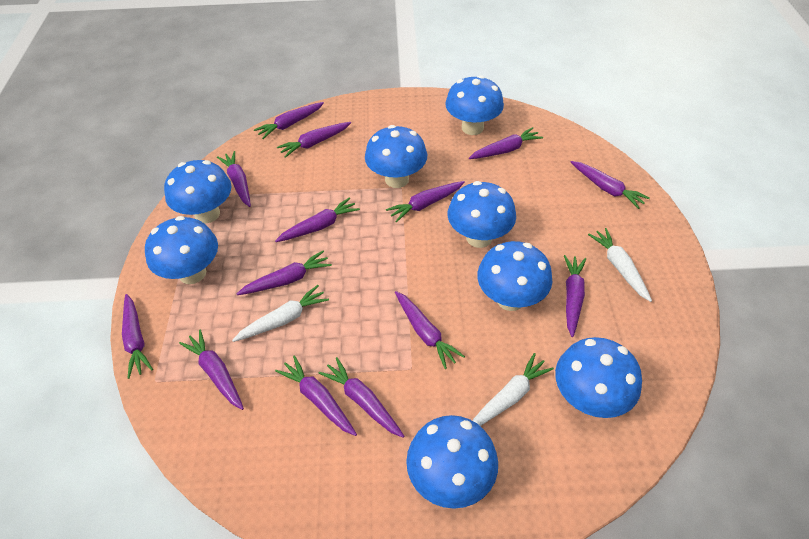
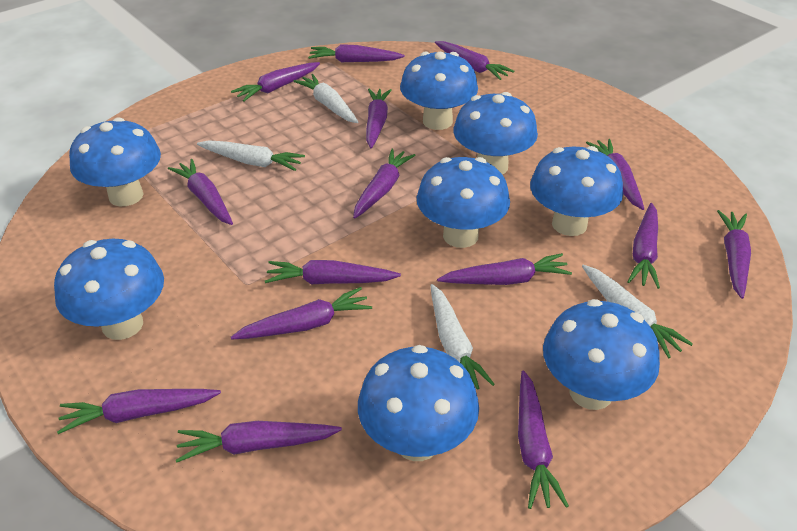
purple carrot: [122,294,153,379] [179,330,244,410] [217,151,251,207] [237,251,332,295] [254,102,324,139] [275,197,360,242] [275,355,357,436] [277,122,351,158] [318,357,404,438] [386,181,465,223] [395,291,465,369] [469,127,543,159] [564,255,586,337] [571,161,650,209] = 14 -> [57,389,221,434] [168,159,233,225] [176,421,342,463] [231,62,320,101] [231,287,372,339] [265,260,401,284] [308,44,405,62] [353,149,416,219] [366,89,392,148] [435,41,514,80] [437,253,572,285] [518,370,569,509] [586,139,644,210] [627,203,660,289] [717,210,751,299] = 15
white carrot: [232,285,329,342] [473,353,554,426] [588,228,652,302] = 3 -> [197,140,305,171] [293,74,359,123] [430,284,495,389] [582,265,693,358] = 4

